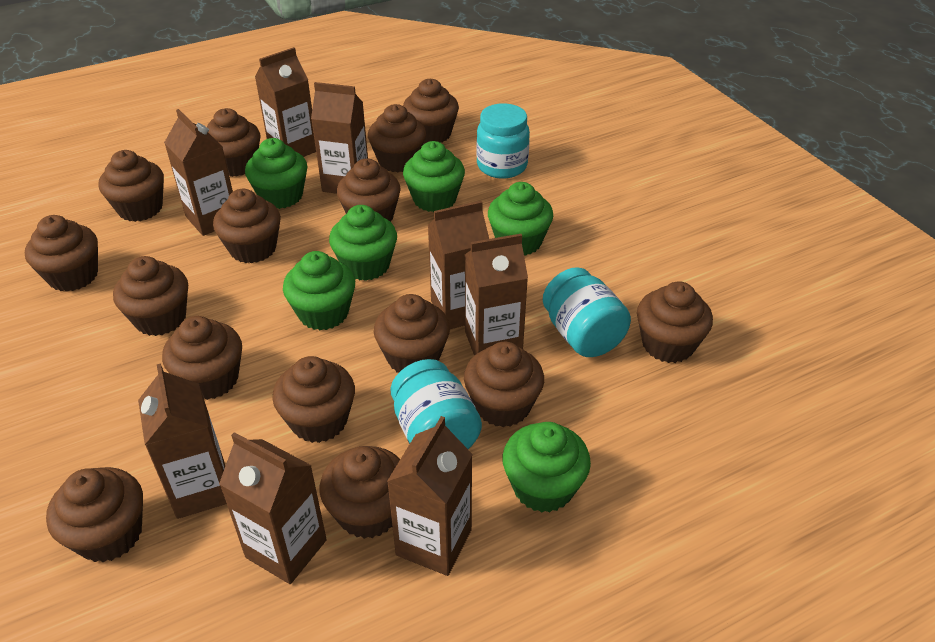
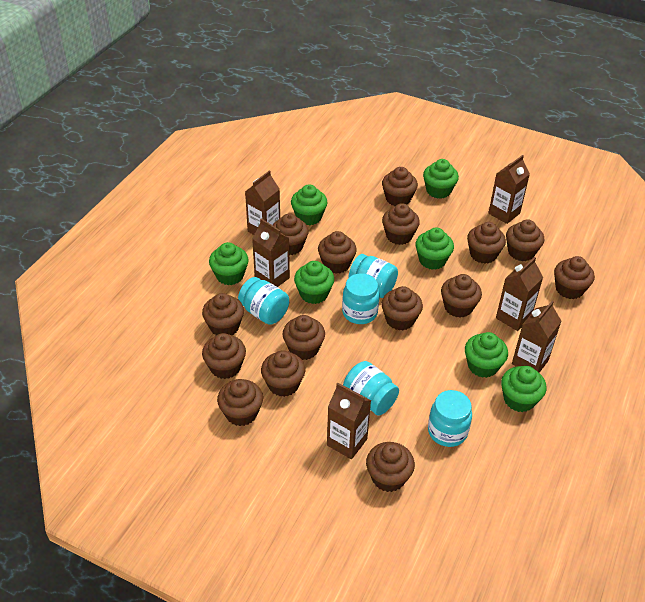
brown carton: [138,363,227,519] [164,109,233,236] [219,432,327,584] [255,47,316,157] [311,82,368,194] [387,416,473,576] [428,201,489,329] [465,234,528,356] = 8 -> [245,171,280,235] [252,218,290,287] [327,383,371,459] [488,155,530,224] [496,257,543,331] [512,301,561,373] = 6
green cupcake: [245,138,307,209] [283,251,355,330] [329,205,397,281] [403,141,465,212] [488,182,553,256] [502,422,591,513] = 6 -> [209,242,249,285] [291,184,328,225] [294,261,334,304] [415,227,454,270] [423,159,459,199] [465,332,508,378] [501,366,546,412] = 7
turquoise jar: [390,359,482,449] [476,103,530,179] [543,267,631,357] = 3 -> [238,277,289,325] [342,273,380,324] [343,361,399,415] [349,254,398,298] [428,390,472,447] = 5

